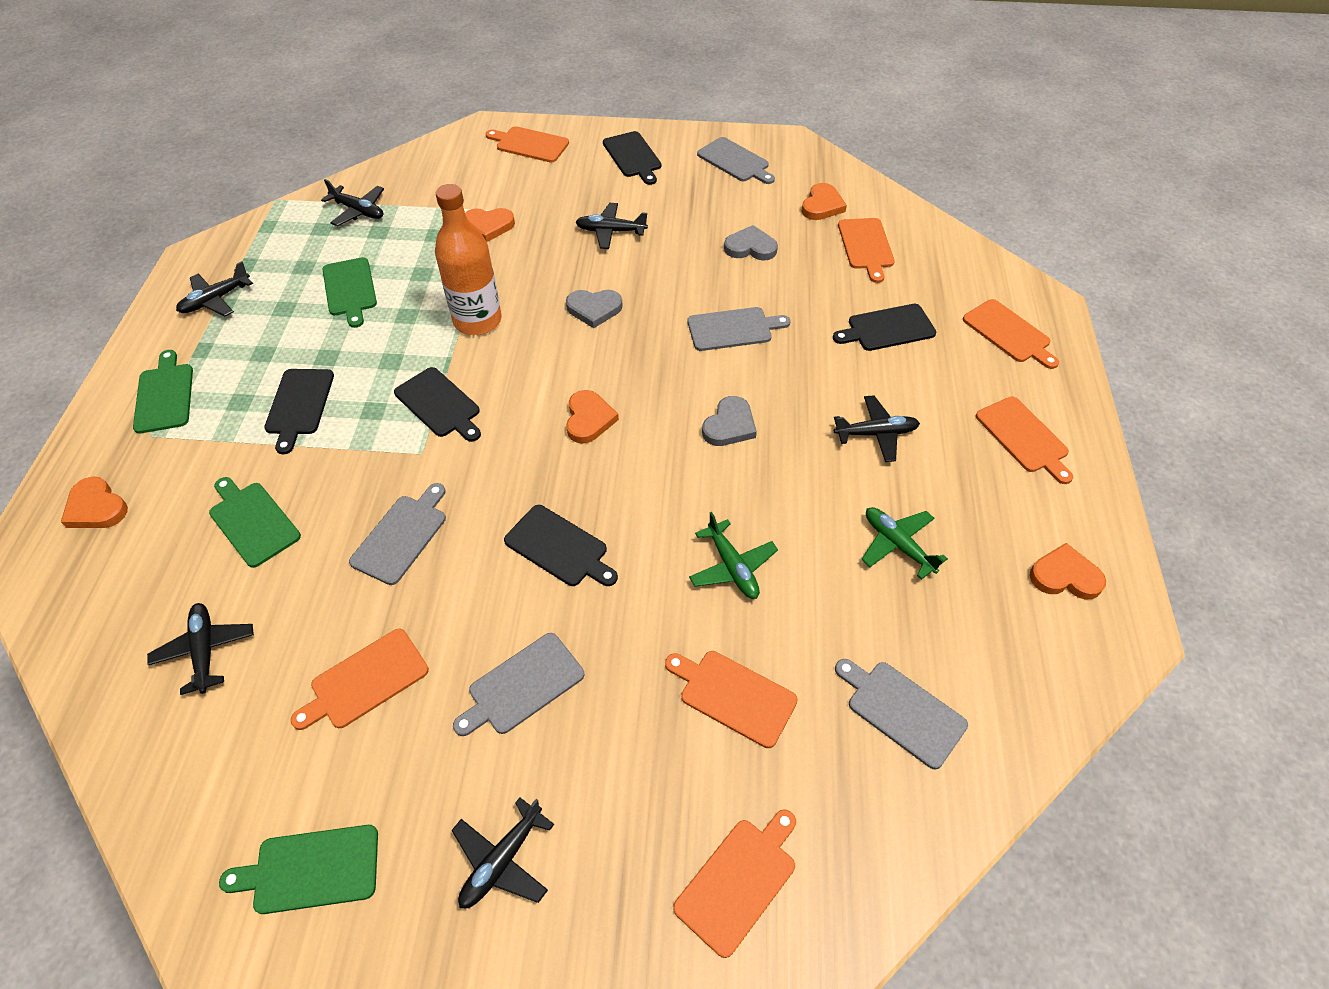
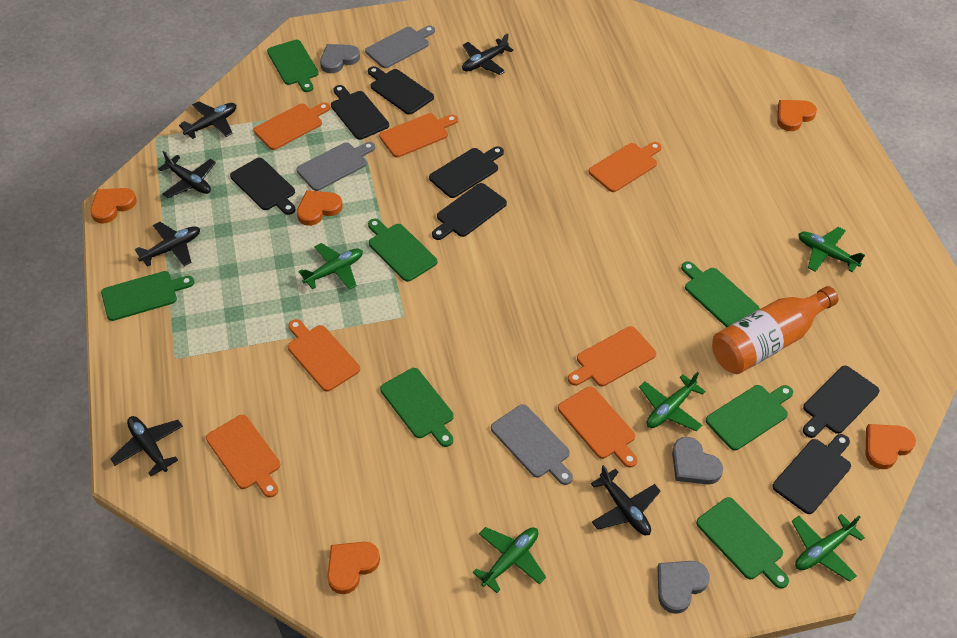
black cutting board: [264,369,334,454] [394,367,481,442] [504,505,618,586] [603,131,661,185] [833,304,936,351] = 5 -> [230,158,295,215] [331,85,389,140] [368,66,434,115] [429,146,504,198] [432,183,507,240] [772,434,851,514] [803,366,880,438] = 7
green cutting board: [133,350,193,434] [209,477,301,568] [219,825,378,914] [322,257,377,328] = 4 -> [101,271,194,321] [267,40,319,92] [368,219,437,282] [380,368,454,447] [681,261,760,328] [696,497,789,589] [706,385,793,450] = 7
green plane: [689,512,778,599] [861,507,948,580] = 2 -> [298,243,363,290] [473,527,546,593] [639,372,706,432] [792,514,865,582] [798,227,865,272] = 5
grey cutting board: [349,483,446,585] [453,633,584,736] [688,307,791,351] [697,137,775,184] [835,659,968,770] = 5 -> [296,142,375,191] [365,26,435,68] [491,404,573,485] = 3

